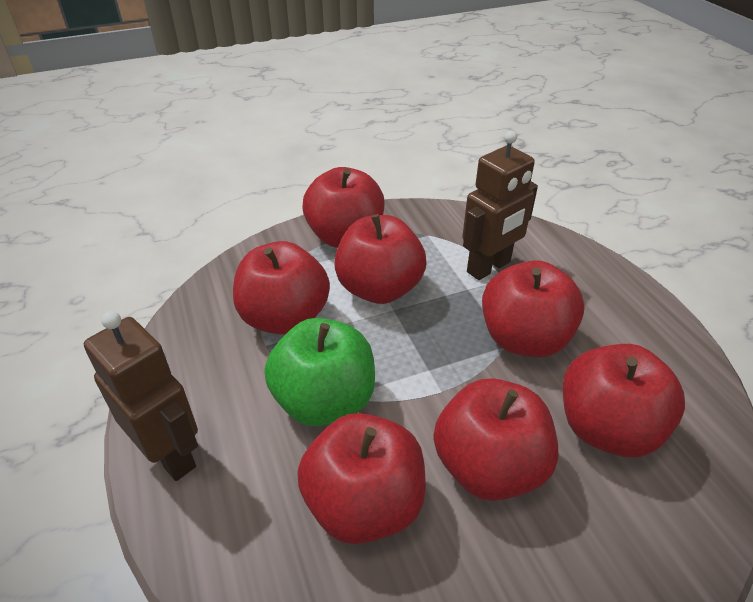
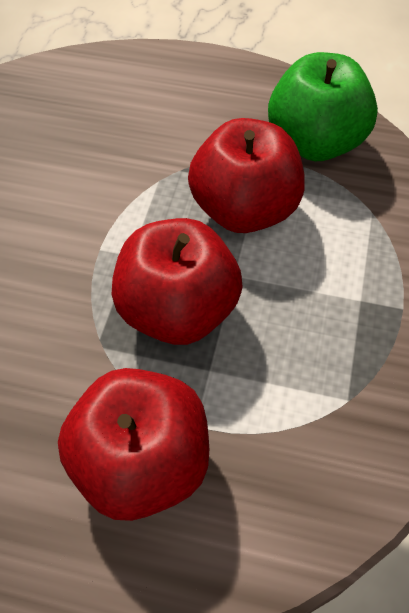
brown robot: [84,311,198,481] [462,131,538,280] = 2 -> none = 0
red apple: [233,241,330,335] [297,413,426,544] [302,167,384,248] [334,214,427,304] [434,378,558,501] [482,260,585,357] [563,344,685,457] = 7 -> [58,368,209,521] [112,218,243,345] [188,118,305,233] = 3

